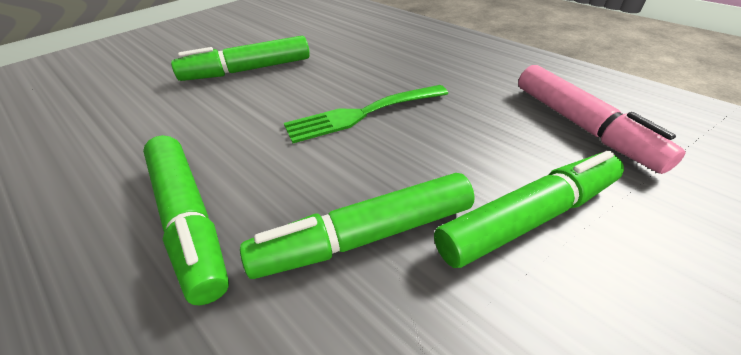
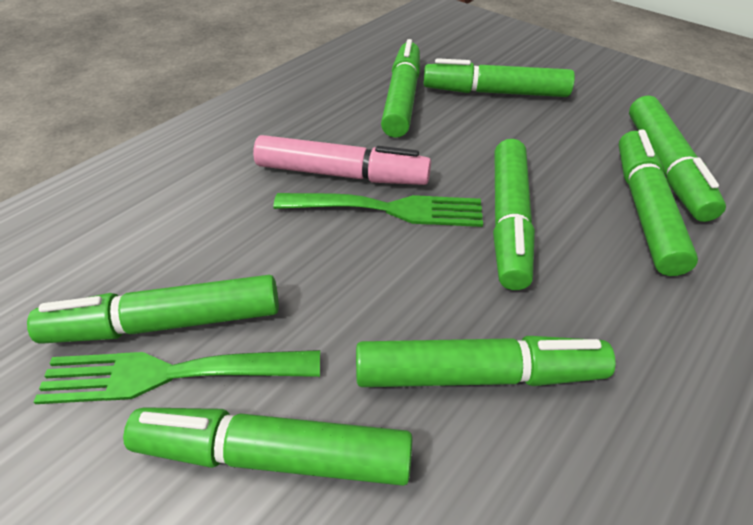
green fork: [284,85,448,143] = 1 -> [34,350,320,404] [273,193,483,227] = 2
green marker: [143,135,229,305] [171,36,310,81] [240,173,475,279] [434,150,624,268] = 4 -> [27,275,279,344] [123,407,412,486] [356,336,616,387] [381,39,420,138] [423,58,575,97] [493,139,535,290] [618,130,698,276] [629,95,726,222] = 8

